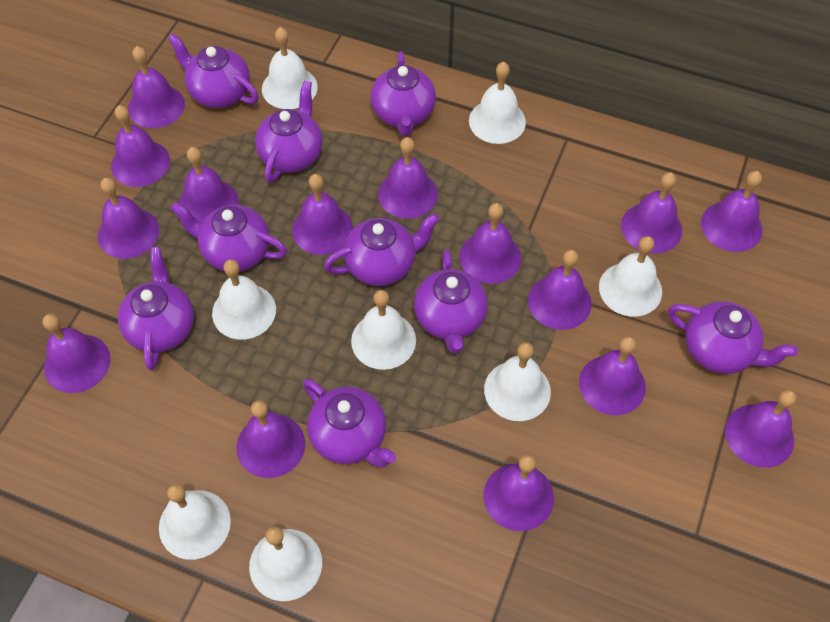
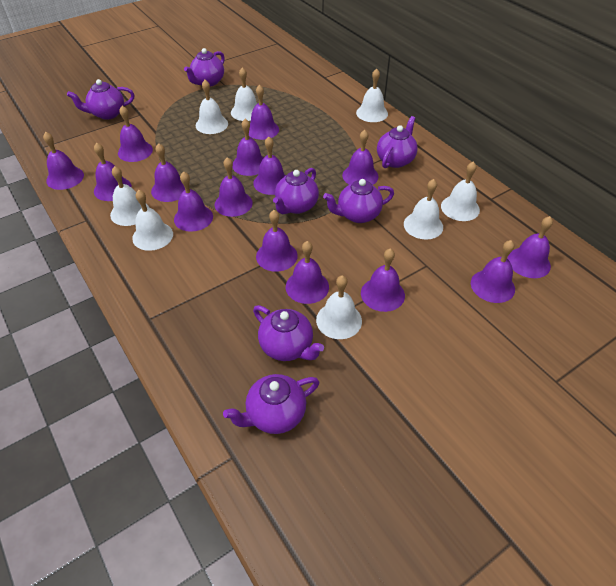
purple teapot: [118,247,194,370] [168,33,259,108] [171,202,287,272] [255,80,323,183] [303,379,396,468] [324,213,439,286] [371,52,436,136] [414,249,488,354] [668,301,798,374] = 9 -> [67,79,134,120] [184,48,225,87] [223,374,319,434] [253,305,324,361] [273,168,319,214] [323,179,394,223] [377,116,418,168] = 7

